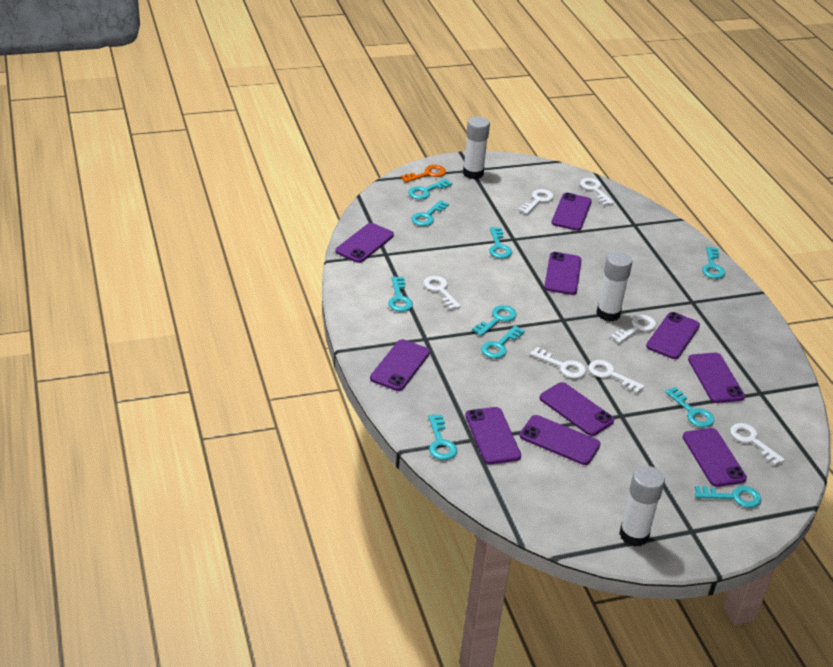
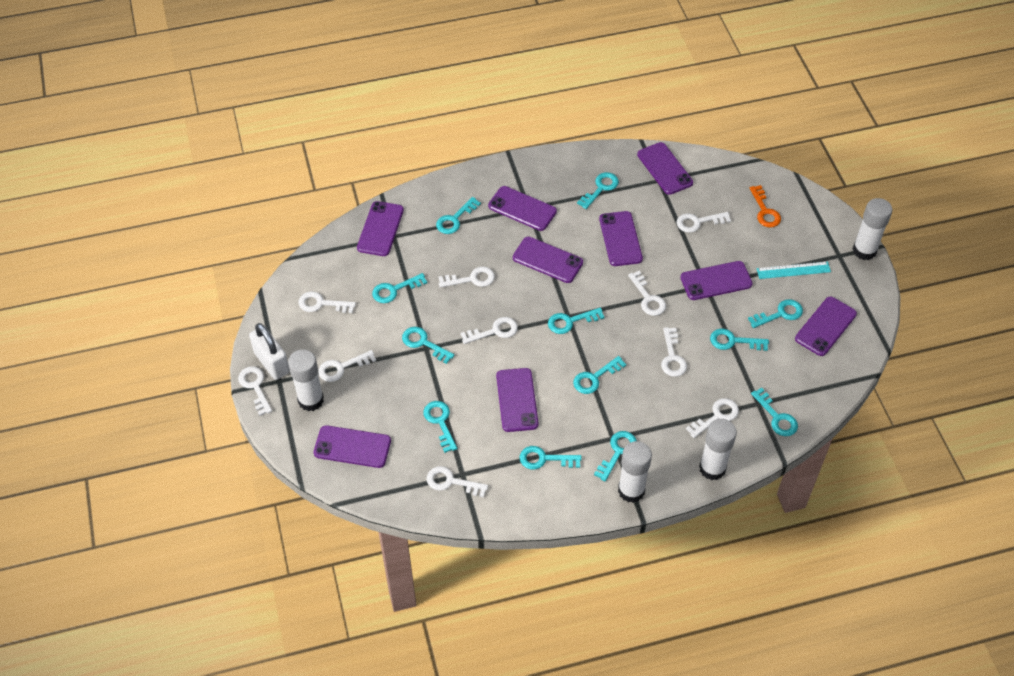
purple phone: [336,223,394,263] [370,339,430,391] [465,407,521,464] [520,415,601,465] [540,382,614,436] [544,252,582,295] [551,193,592,231] [646,312,700,359] [682,428,747,487] [688,353,745,403] = 10 -> [314,425,391,468] [357,201,404,256] [488,186,557,231] [496,368,539,432] [513,237,583,283] [599,211,643,266] [637,142,693,195] [680,261,753,300] [795,297,857,356] = 9
turquoise key: [388,276,413,312] [408,179,452,199] [411,200,449,226] [428,414,457,460] [472,305,517,336] [481,326,525,359] [489,227,512,259] [665,387,714,428] [695,486,761,508] [702,247,725,279] = 10 -> [372,273,427,303] [402,327,455,364] [423,401,457,453] [436,197,481,234] [519,446,582,469] [548,307,605,334] [573,356,626,394] [577,172,619,209] [594,431,637,481] [710,328,769,351] [748,299,803,328] [751,388,798,436] = 12
turquoise ruler: none = 0 -> [757,262,831,279] = 1
white glue stick: [463,117,490,179] [596,252,632,321] [619,466,665,546] = 3 -> [288,349,324,411] [618,441,652,503] [699,419,737,480] [853,198,892,260] = 4
white key: [424,276,461,310] [518,189,554,214] [530,347,586,378] [580,178,614,205] [588,360,645,393] [610,315,656,343] [730,423,785,466] = 7 -> [238,366,272,416] [299,292,356,313] [318,350,376,382] [426,466,488,497] [439,267,495,288] [461,317,518,344] [628,271,666,316] [661,327,687,377] [677,212,731,233] [686,398,739,438] = 10
white padlock: none = 0 -> [249,323,290,380] = 1

